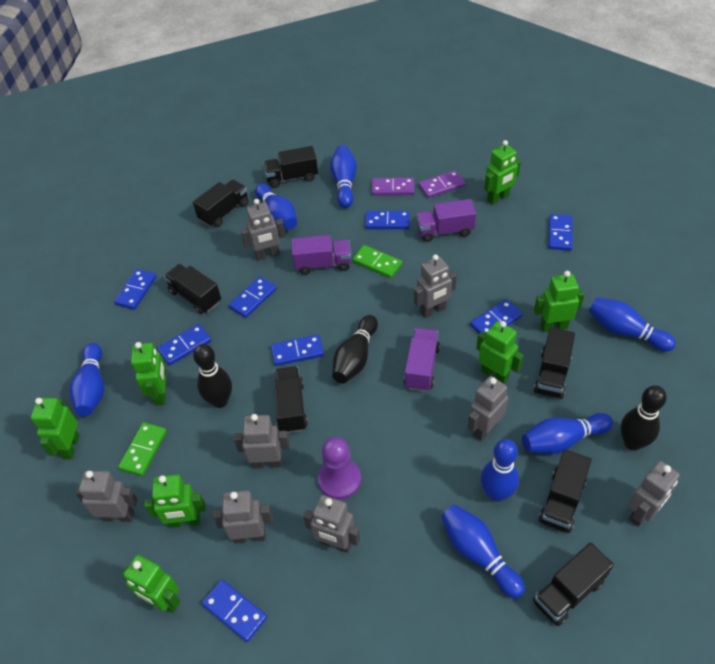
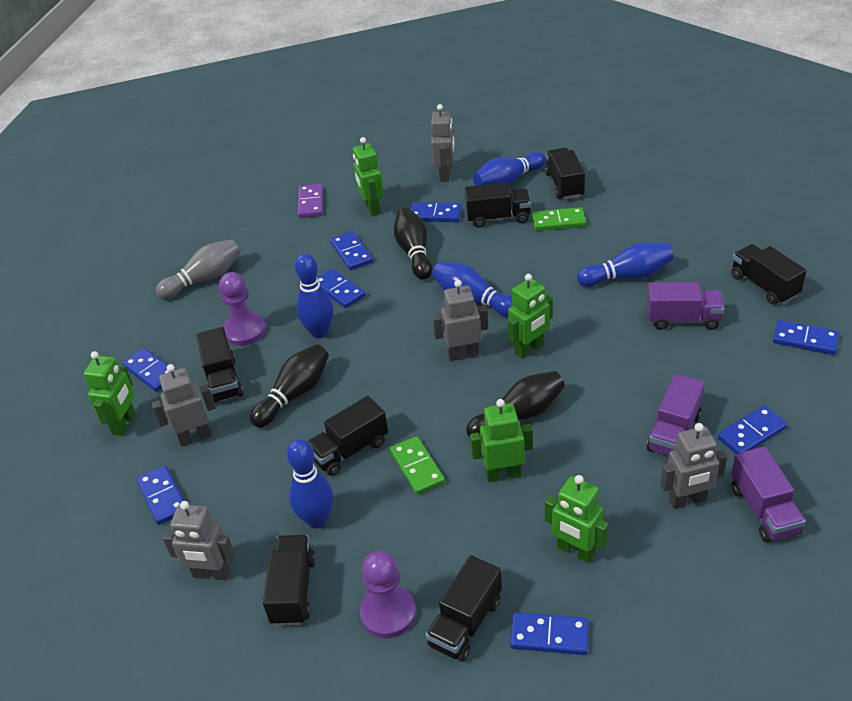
blue bowling pin: [69,343,104,416] [255,184,297,230] [330,145,357,208] [441,504,525,598] [481,439,519,502] [522,413,613,454] [589,297,676,351] = 7 -> [287,439,333,529] [295,254,333,338] [432,262,513,317] [473,152,546,186] [577,242,673,287] = 5
green robot: [31,398,80,459] [121,555,180,613] [131,342,167,405] [144,474,206,528] [476,321,524,384] [484,140,521,205] [534,271,585,332] = 7 -> [84,351,136,436] [353,137,384,216] [470,399,533,482] [508,274,553,359] [545,475,609,563] = 5
grey bowling pin: none = 0 -> [156,239,240,299] = 1
grey robot: [75,471,138,522] [213,490,273,543] [234,414,290,469] [241,199,286,261] [303,495,360,553] [414,254,457,318] [467,376,508,441] [628,461,680,527] = 8 -> [152,364,216,446] [163,501,235,580] [431,104,455,182] [432,280,488,361] [661,423,727,509] = 5
purple domino: [372,178,414,196] [419,170,465,198] = 2 -> [298,184,323,218] = 1
purple pawn: [318,437,361,500] = 1 -> [219,272,266,346] [360,551,416,638] = 2

